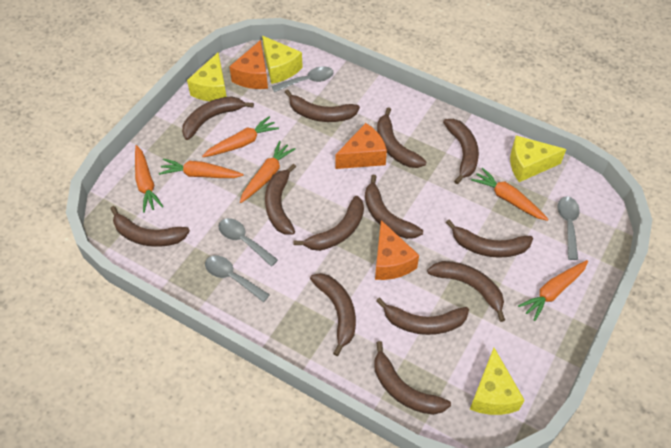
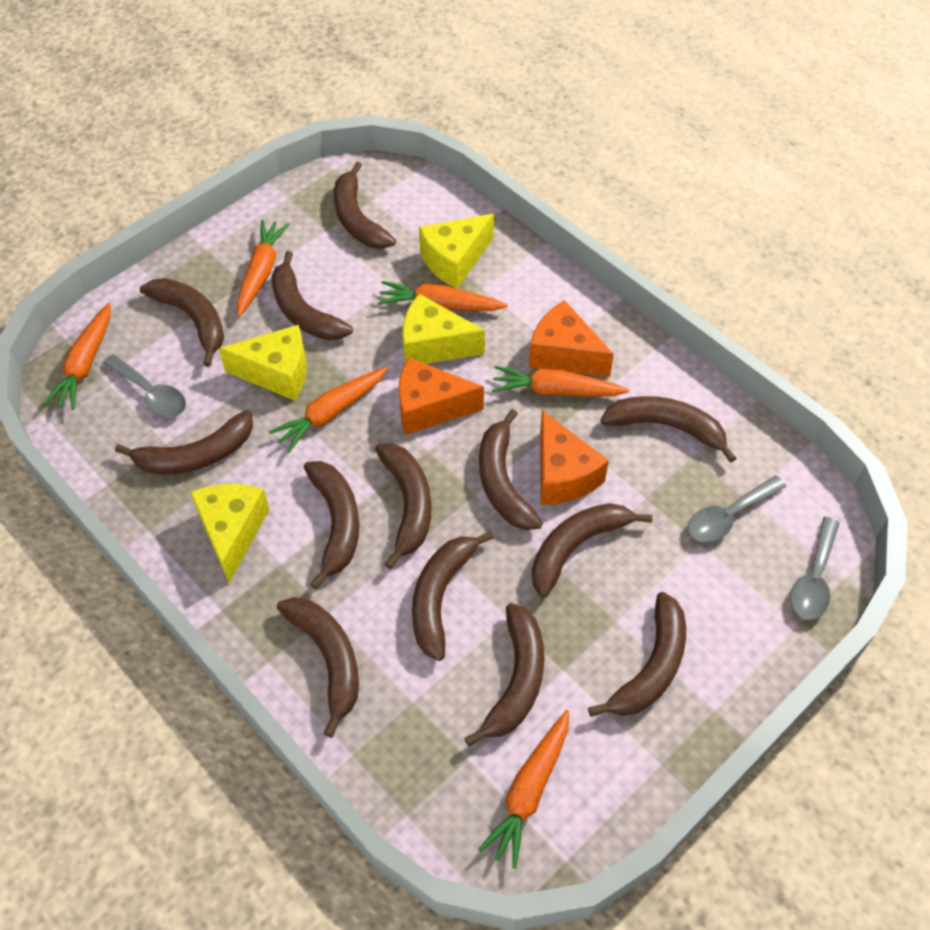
grey spoon: [205,256,270,302] [218,218,278,267] [272,66,334,92] [558,196,580,260] = 4 -> [103,354,186,417] [688,475,786,543] [790,517,840,620] = 3

